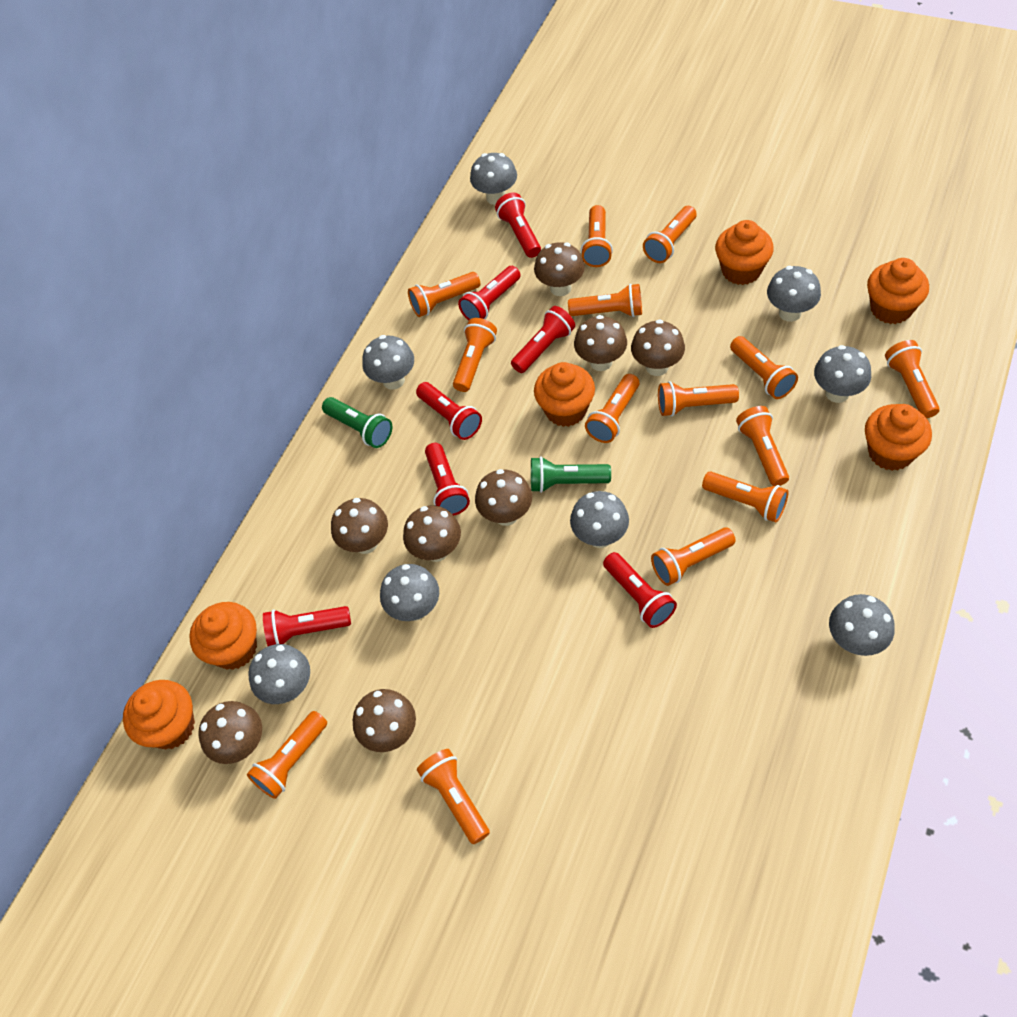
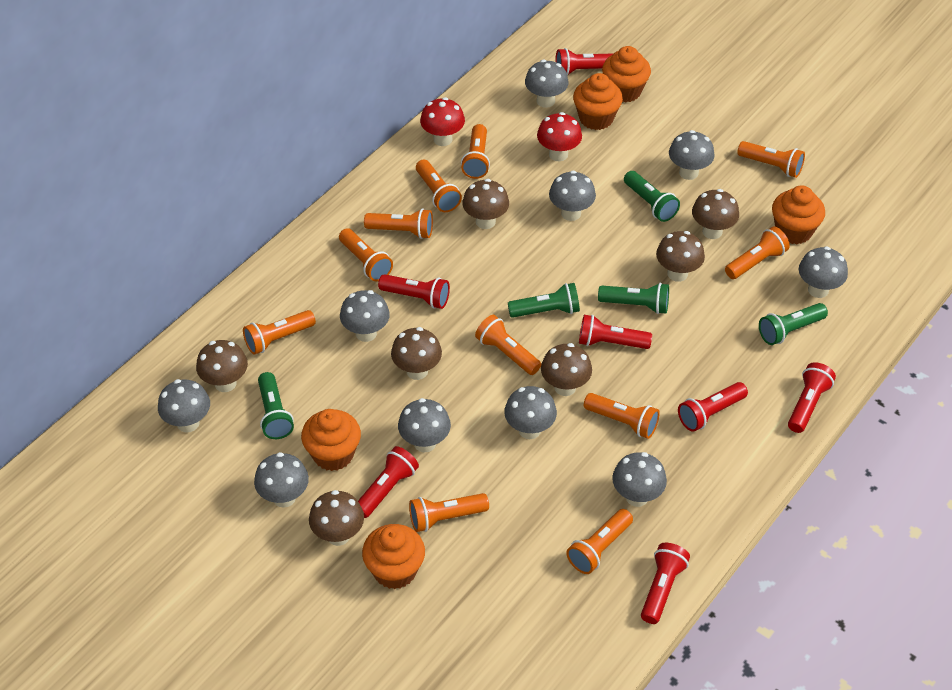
brown mushroom: [198,701,262,764] [331,498,388,554] [353,689,416,752] [403,506,461,562] [475,469,532,526] [534,242,585,296] [574,315,627,371] [631,320,685,376] = 8 -> [196,340,248,392] [309,490,364,546] [391,327,442,380] [462,179,509,229] [541,343,592,396] [656,231,705,282] [692,189,739,239] = 7
green flashlight: [322,397,392,448] [531,456,611,493] = 2 -> [258,372,294,439] [508,283,580,318] [598,283,669,314] [624,171,680,222] [759,303,828,345] = 5
grey mushroom: [249,644,310,704] [362,335,414,390] [380,564,439,621] [470,153,517,205] [570,491,629,548] [767,266,821,322] [814,345,871,403] [829,594,895,656] = 8 -> [158,379,210,432] [254,452,309,508] [340,290,390,342] [398,398,451,452] [504,386,557,439] [525,60,569,108] [549,170,596,221] [612,452,667,507] [669,130,715,180] [799,246,848,298] = 10
orange cupcake: [123,680,195,749] [189,602,257,670] [534,362,595,427] [715,220,774,285] [865,404,932,471] [867,258,929,324] = 6 -> [301,409,361,471] [362,524,425,589] [573,73,623,130] [602,46,651,102] [772,186,825,244] = 5
orange flashlight: [247,711,327,799] [408,272,480,317] [417,749,490,844] [453,318,497,392] [568,284,642,317] [581,205,613,267] [585,374,639,443] [643,206,697,263] [651,527,736,586] [658,381,739,417] [702,471,789,522] [730,336,798,399] [736,406,789,486] [885,340,940,418] = 14 -> [243,310,316,355] [339,228,393,281] [364,209,433,239] [409,493,489,532] [416,160,462,212] [461,124,490,179] [475,315,541,375] [566,509,633,574] [584,393,660,439] [725,226,790,279] [737,141,805,178] = 11
red mushroom: none = 0 -> [420,97,465,146] [537,112,582,161] = 2

